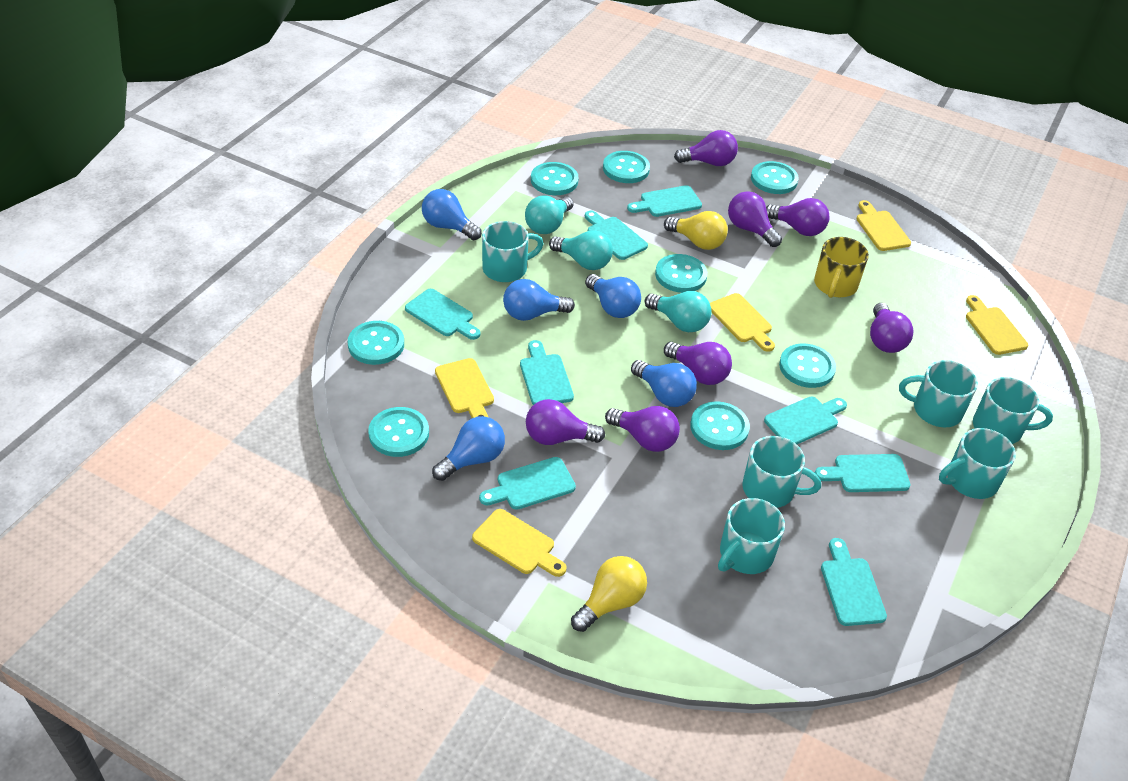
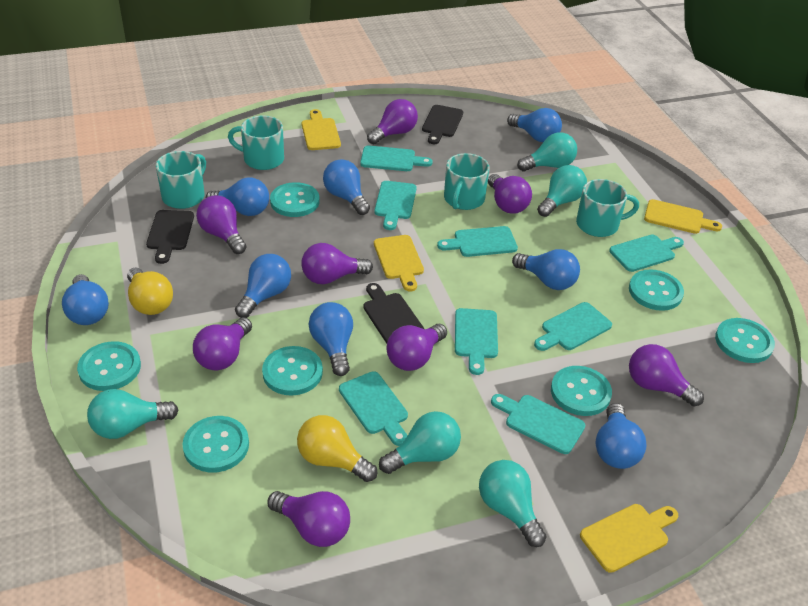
black cutting board: none = 0 -> [146,210,194,264] [363,283,424,343] [422,105,463,144] = 3
blue light bulb: [422,189,482,240] [432,416,505,481] [503,279,575,321] [585,274,641,318] [631,360,697,407] = 5 -> [62,274,109,325] [206,178,269,216] [235,254,291,318] [309,302,353,376] [323,159,370,215] [507,108,562,142] [512,249,580,290] [595,403,647,469] = 8
purple light bulb: [526,399,605,445] [605,406,680,452] [664,342,732,385] [674,130,738,166] [728,191,782,247] [766,198,830,236] [870,303,914,353] = 7 -> [193,317,252,371] [196,195,246,254] [267,491,350,547] [301,243,373,284] [367,99,418,145] [387,324,447,371] [488,174,532,214] [629,344,704,407] = 8
turquoise button: [348,321,404,365] [368,407,429,457] [531,162,579,195] [603,151,650,183] [655,254,707,293] [690,401,750,450] [751,161,799,194] [779,343,836,388] = 8 -> [77,341,141,391] [182,416,249,473] [262,346,323,396] [270,182,319,217] [551,366,612,416] [629,269,684,311] [715,318,775,363] = 7
turquoise light bulb: [525,195,574,234] [549,230,613,270] [645,291,711,332] = 3 -> [87,389,178,439] [379,411,461,474] [479,460,547,547] [517,132,577,171] [537,165,587,217] = 5
turquoise mug: [482,221,544,282] [718,498,785,574] [742,436,821,508] [899,360,978,427] [939,428,1016,499] [973,377,1053,444] = 6 -> [156,151,206,209] [228,116,284,170] [444,153,490,210] [576,179,639,237] = 4
yellow cutting board: [435,358,494,418] [472,509,566,577] [710,293,775,352] [857,200,911,251] [966,295,1028,355] = 5 -> [302,109,341,150] [374,235,424,291] [580,504,678,573] [644,199,722,234] = 4
yellow mug: [814,237,869,298] = 1 -> none = 0

